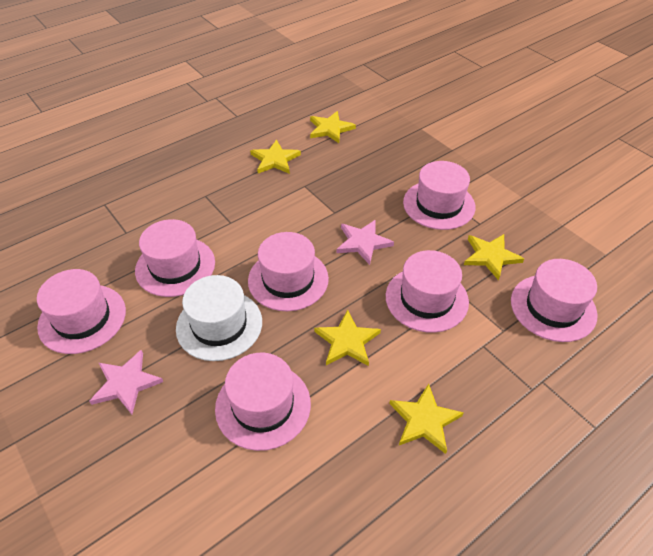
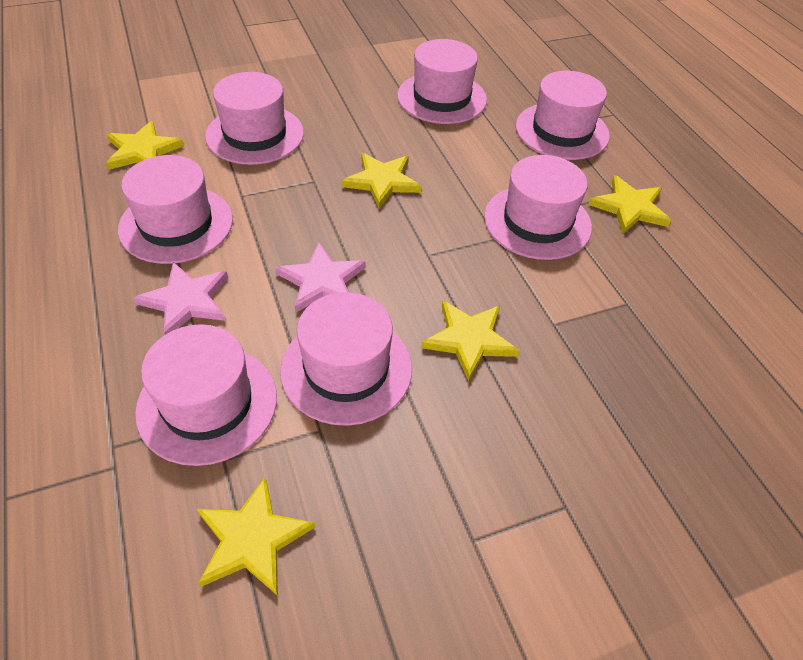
white hat: [176,275,262,361] = 1 -> none = 0

